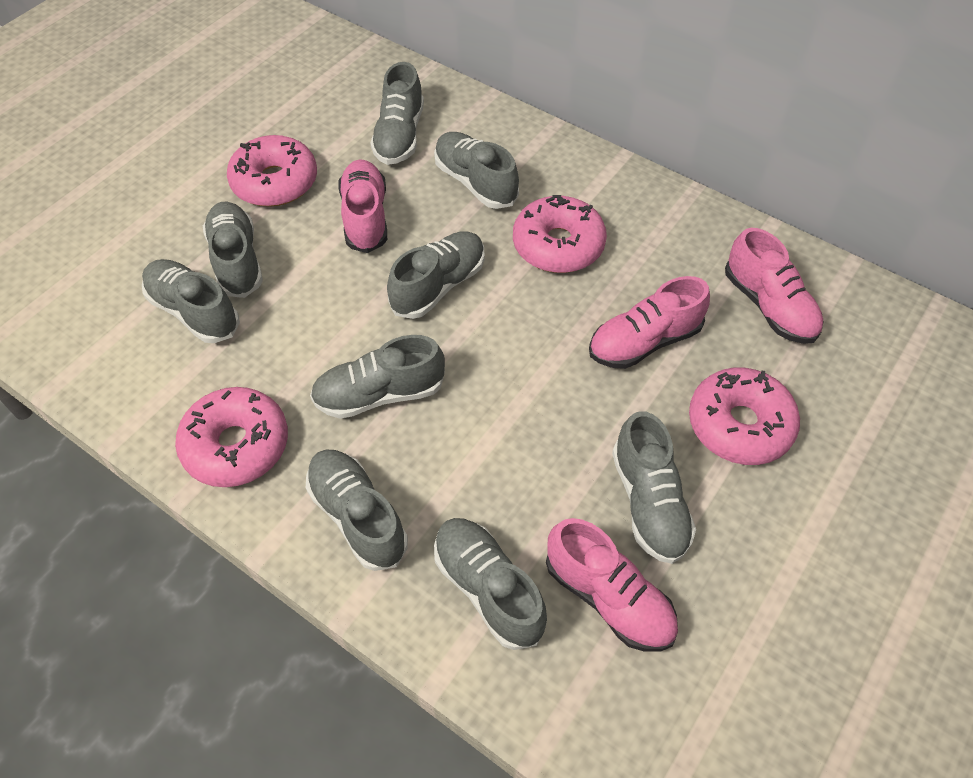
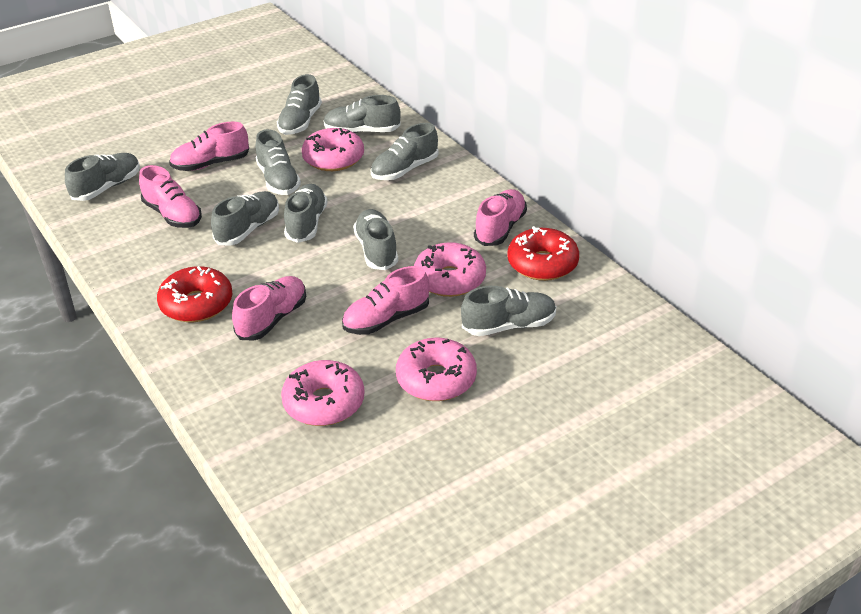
pink shoe: [338,159,387,253] [546,518,678,652] [589,276,710,369] [725,228,824,344] = 4 -> [139,165,202,228] [169,122,249,171] [232,276,306,341] [342,266,429,335] [474,189,527,246] = 5
red donut: none = 0 -> [157,266,232,322] [507,226,579,281] = 2

